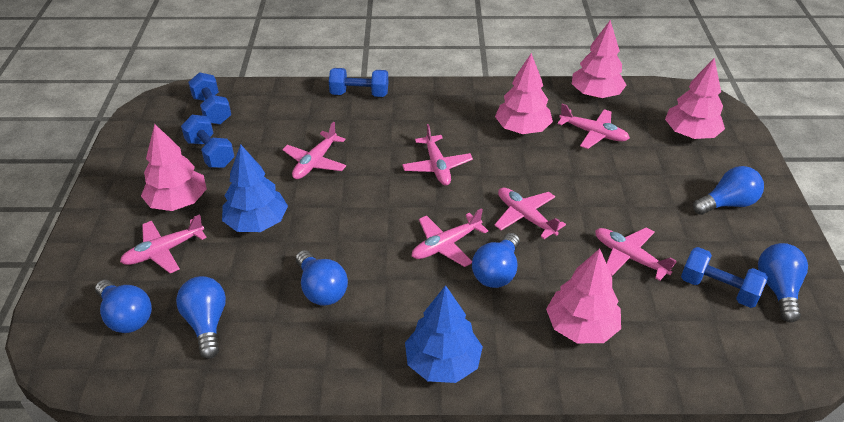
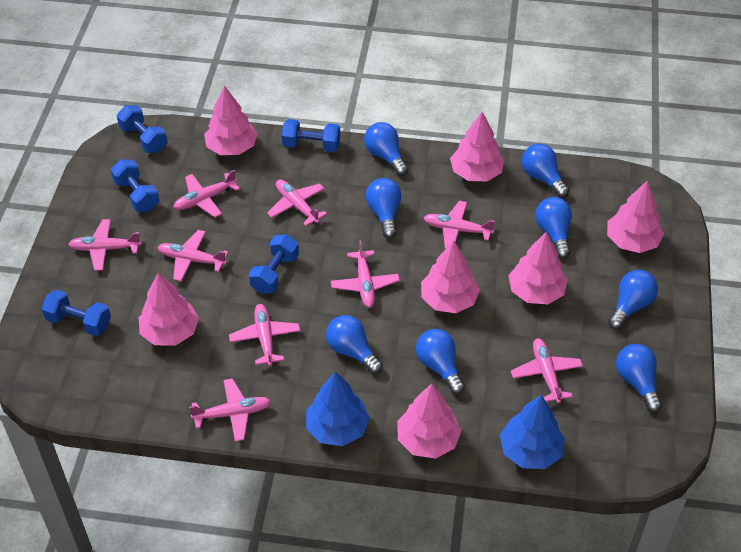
blue dumbbell: [181,115,234,168] [188,72,231,125] [329,68,388,97] [681,247,768,308] = 4 -> [41,290,111,336] [111,160,159,212] [117,105,167,153] [249,234,299,294] [282,119,340,152] = 5
blue light bulb: [95,280,152,333] [176,276,226,359] [296,250,348,306] [472,233,520,288] [693,166,764,215] [758,243,808,322] = 6 -> [326,315,383,374] [364,122,409,176] [366,178,401,239] [416,329,465,395] [522,144,569,198] [535,197,572,259] [608,270,658,329] [616,344,662,413] = 8
pink plane: [120,214,207,273] [282,122,346,179] [402,124,473,186] [412,208,488,267] [494,188,566,239] [557,104,630,149] [595,227,677,281] = 7 -> [68,219,141,271] [158,230,228,281] [173,170,240,217] [189,378,271,442] [229,304,300,366] [267,179,327,226] [331,240,400,308] [424,201,495,249] [511,338,583,403] = 9
pink tree: [141,124,207,211] [495,53,553,134] [546,249,621,343] [572,20,626,98] [665,58,725,139] = 5 -> [139,273,199,345] [204,86,257,155] [397,384,462,459] [421,240,480,313] [450,112,504,181] [508,232,567,304] [607,180,664,253] = 7

